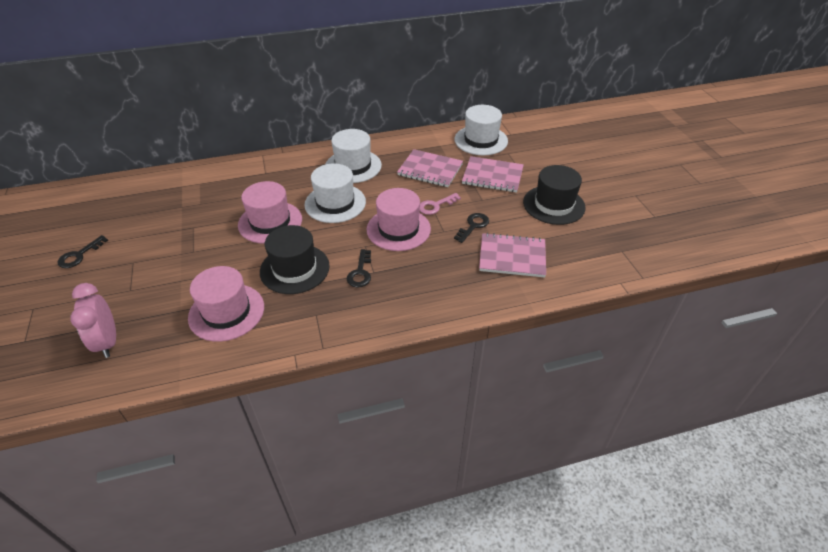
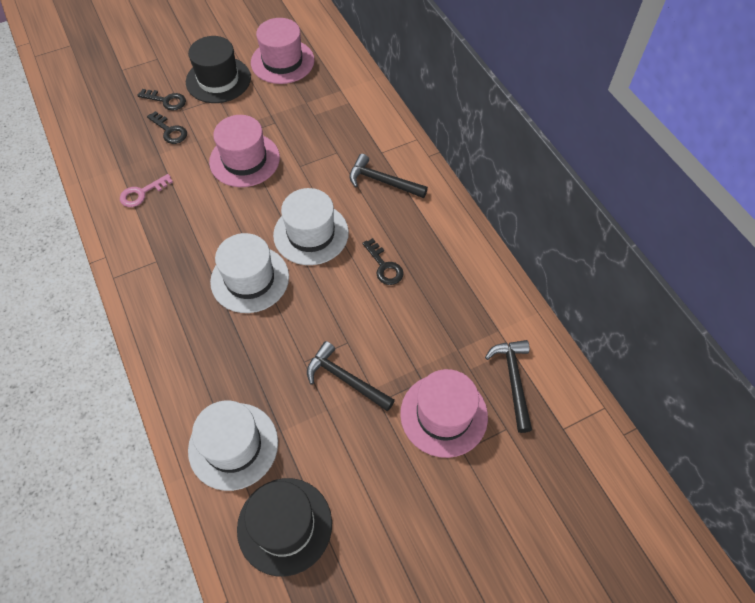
black hammer: none = 0 -> [307,341,395,412] [349,154,428,198] [485,340,532,433] = 3
pink clock: [70,283,116,358] = 1 -> none = 0
pink notebook: [397,149,463,187] [462,156,524,193] [479,233,546,278] = 3 -> none = 0

